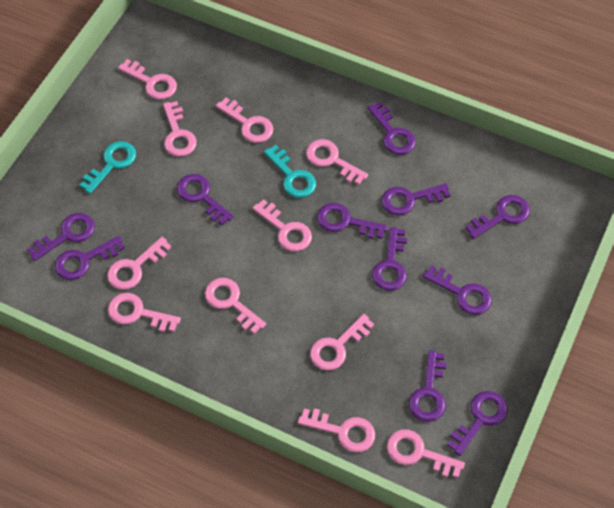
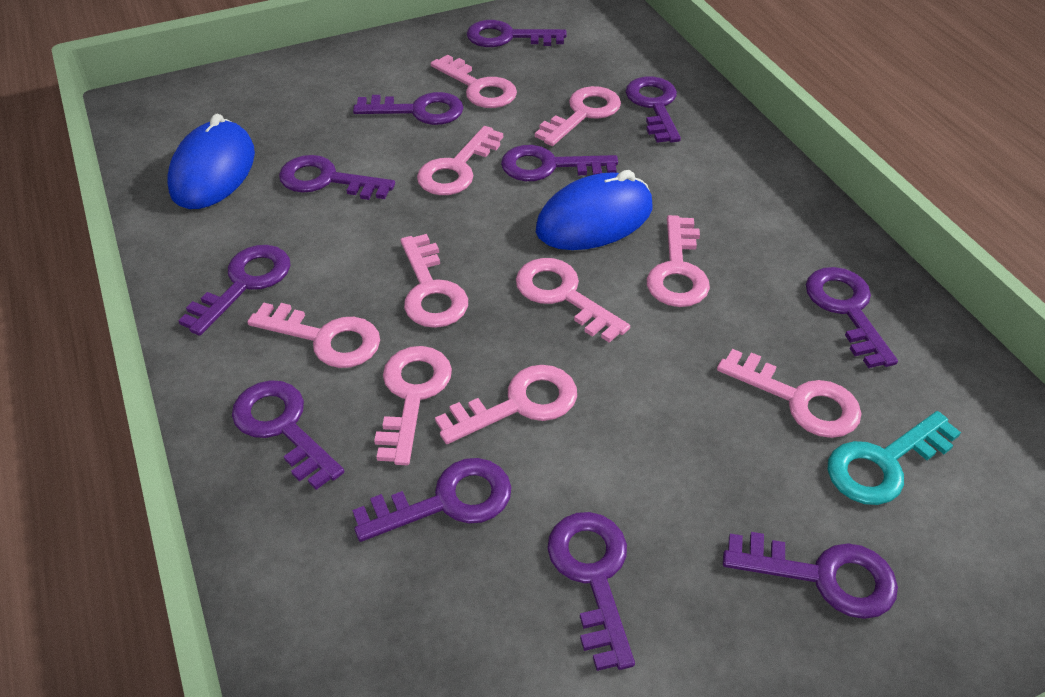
blue mouse: none = 0 -> [168,114,255,209] [536,170,653,250] = 2
pink key: [107,237,172,290] [108,293,181,332] [118,59,177,100] [163,101,197,157] [205,278,266,334] [216,97,273,143] [252,199,312,251] [298,408,375,453] [306,139,368,185] [310,314,374,371] [387,429,465,478] = 11 -> [247,303,380,368] [374,346,452,465] [401,234,468,328] [417,126,503,195] [431,55,517,108] [435,365,577,444] [516,258,630,343] [535,86,621,146] [647,215,710,307] [717,349,861,438] = 10
turquoise key: [80,141,136,194] [264,145,316,198] = 2 -> [828,411,961,505] = 1

